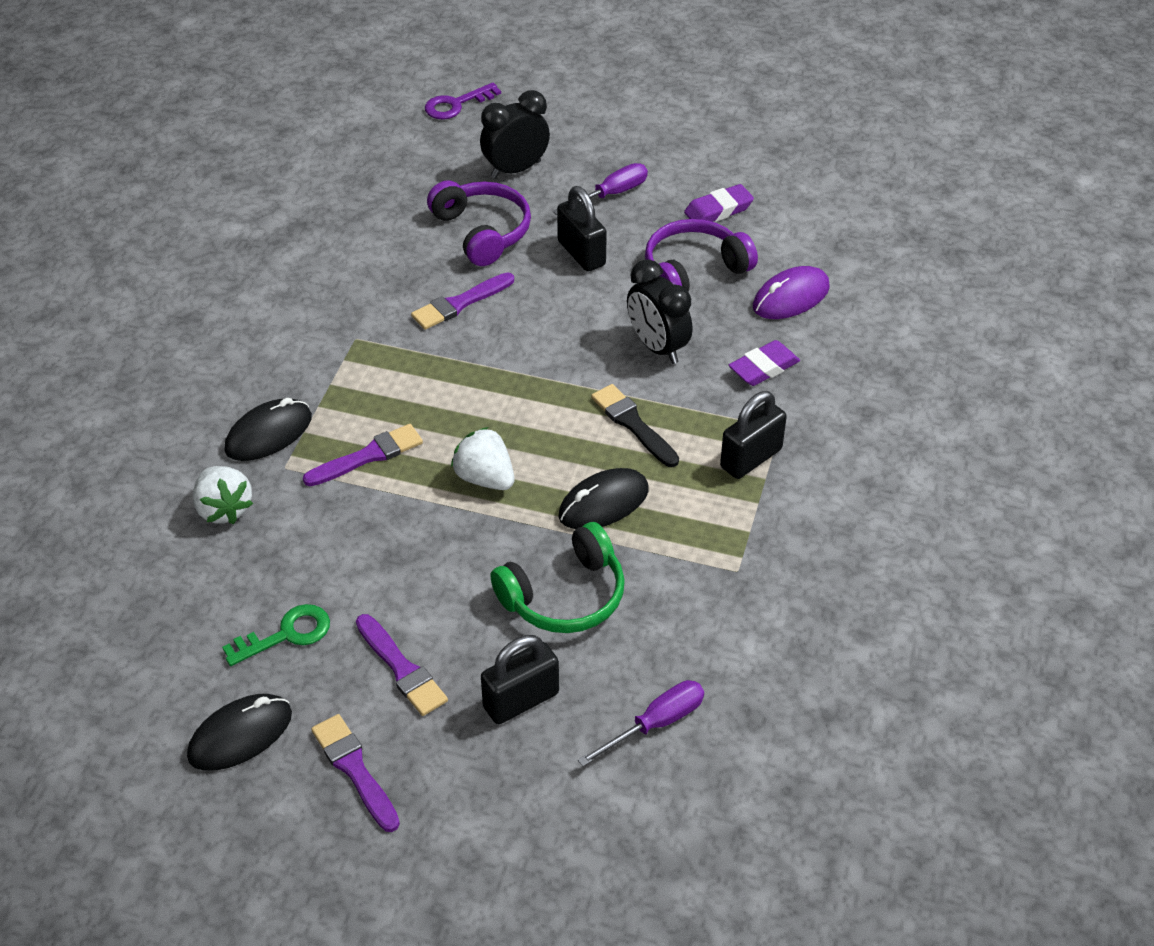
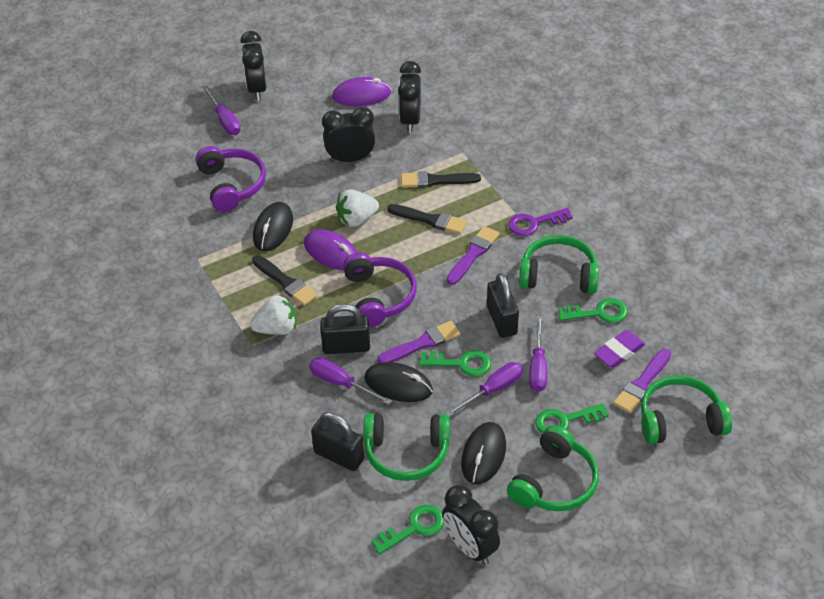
black brush: [591,384,679,467] = 1 -> [252,255,318,306] [387,204,467,234] [401,171,481,188] = 3
black clock: [480,90,550,179] [627,259,692,364] = 2 -> [240,31,266,101] [322,107,375,162] [398,61,421,133] [442,485,500,565] = 4
green headphones: [490,522,625,633] = 1 -> [363,413,450,481] [507,425,599,511] [519,235,599,293] [641,375,732,444] = 4
green key: [222,604,330,666] = 1 -> [371,505,444,555] [419,350,491,376] [535,403,608,434] [558,298,628,323] = 4
purple brush: [303,424,423,486] [311,714,400,832] [356,614,448,716] [411,272,514,330] = 4 -> [377,321,461,363] [447,226,499,285] [613,349,671,413] = 3
purple eraser: [684,184,754,222] [728,340,800,386] = 2 -> [594,330,645,368] = 1
purple mouse: [753,266,830,319] = 1 -> [304,230,357,270] [332,77,391,106] = 2
purple screwdriver: [553,163,648,215] [578,680,704,766] = 2 -> [203,85,241,135] [309,358,392,405] [445,362,523,417] [529,316,547,392] = 4

